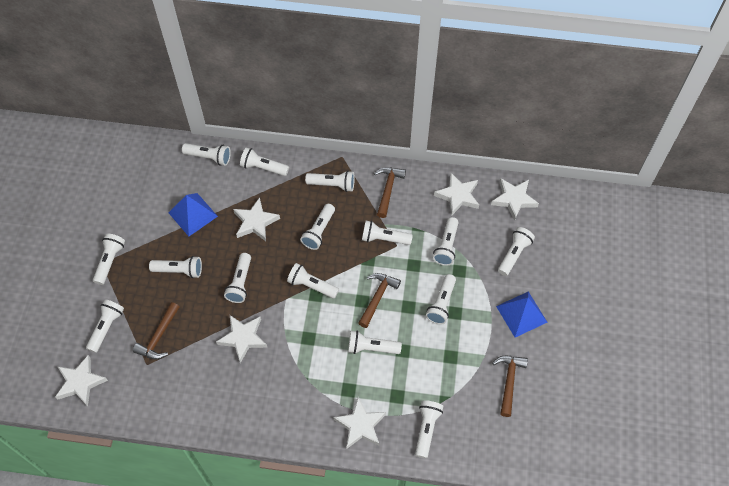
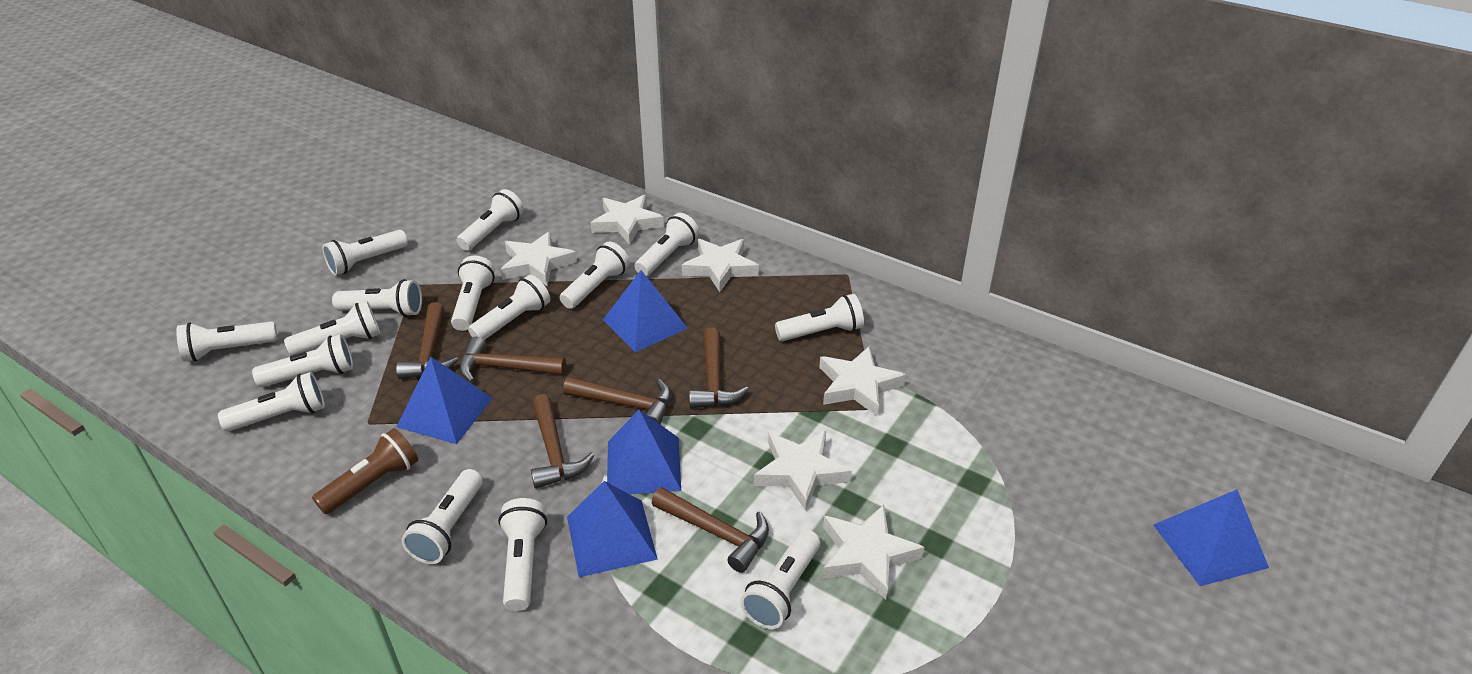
blue pyramid: [169,193,218,236] [496,292,547,338] = 2 -> [397,357,493,444] [567,481,658,577] [603,270,688,352] [607,410,681,494] [1153,489,1269,586] = 5
brown flashlight: none = 0 -> [312,428,418,514] = 1
brown hammer: [133,302,179,359] [358,273,401,328] [374,167,406,218] [492,356,528,417] = 4 -> [396,302,459,379] [459,337,566,383] [531,394,595,489] [563,377,671,424] [652,487,769,573] [689,328,749,408] = 6

